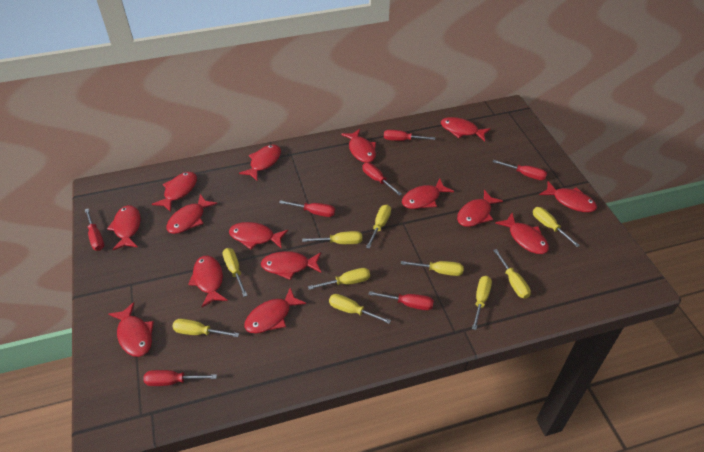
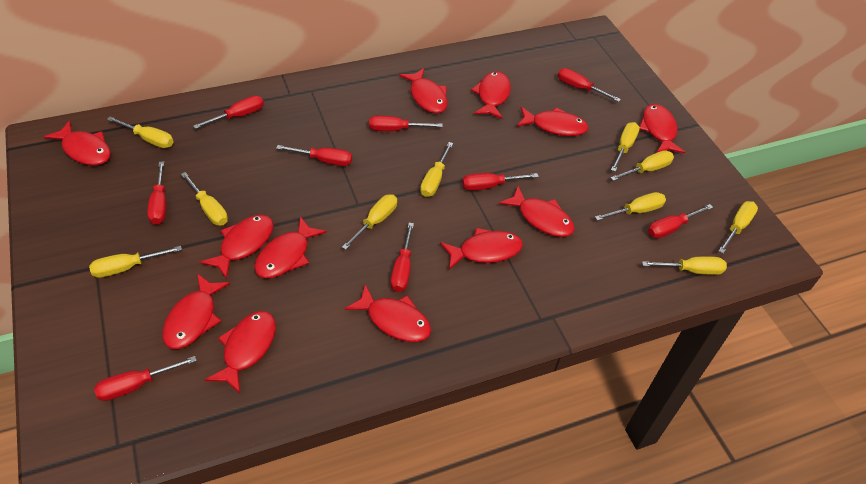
red fish: [107,205,141,250] [109,302,154,357] [152,172,197,212] [166,194,217,234] [188,256,228,307] [229,222,288,249] [239,144,281,181] [244,288,306,333] [261,251,321,280] [341,129,376,163] [402,179,454,209] [441,117,491,141] [457,190,503,227] [495,213,549,254] [539,181,597,212] = 15 -> [44,120,111,166] [162,274,230,349] [200,215,274,279] [205,311,276,393] [254,216,327,278] [345,284,431,342] [399,68,448,113] [440,228,523,270] [471,71,511,120] [499,186,575,237] [517,107,588,136] [639,104,685,154] = 12
red screwdriver: [85,209,104,251] [143,370,217,386] [279,200,335,217] [362,163,402,196] [369,291,434,310] [384,130,435,141] [493,160,547,180] = 7 -> [94,356,197,401] [147,161,167,225] [193,96,264,129] [276,145,352,166] [369,116,443,131] [391,223,414,292] [462,173,539,191] [558,68,621,102] [648,204,713,239] = 9

